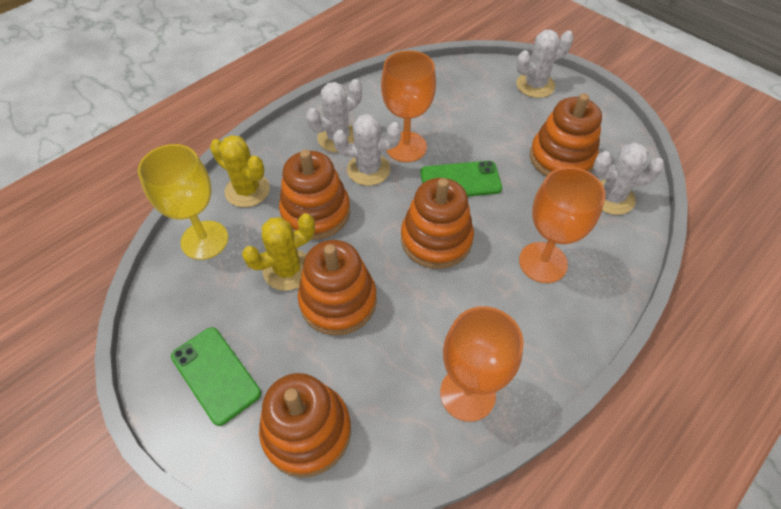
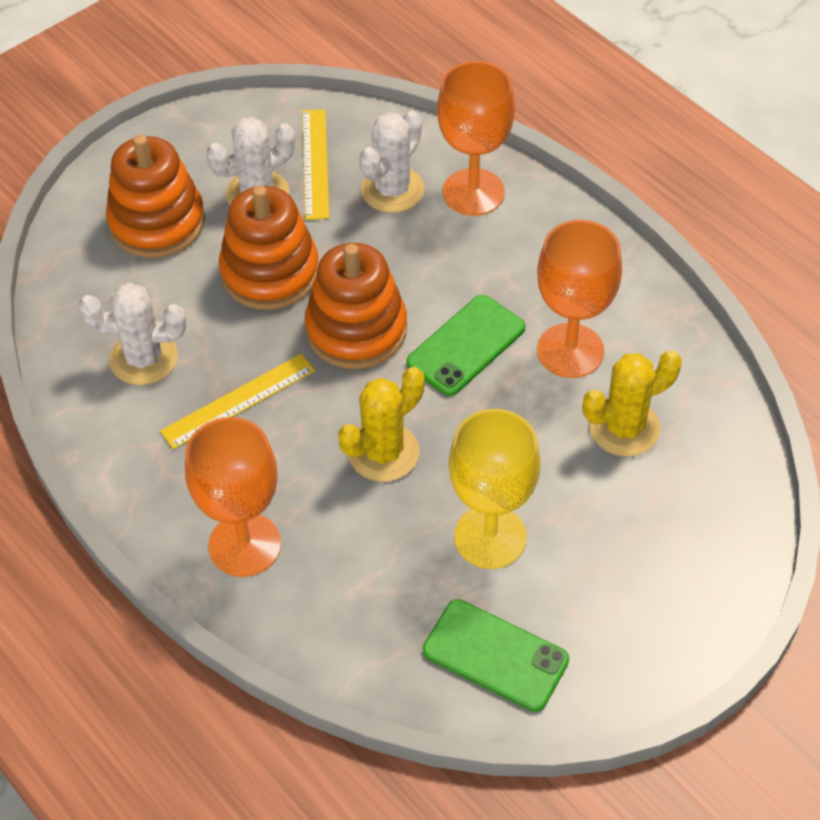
orange stacking toy: [259,373,351,477] [279,150,350,240] [298,240,377,336] [401,178,474,269] [530,93,602,177] = 5 -> [106,135,205,258] [219,186,319,310] [305,243,407,369] = 3
white cactus: [306,79,362,152] [333,114,401,186] [516,30,573,98] [593,142,664,215] = 4 -> [79,283,186,385] [206,117,295,205] [359,111,424,213] = 3
yellow ruler: none = 0 -> [160,354,315,449] [302,109,329,220] = 2

